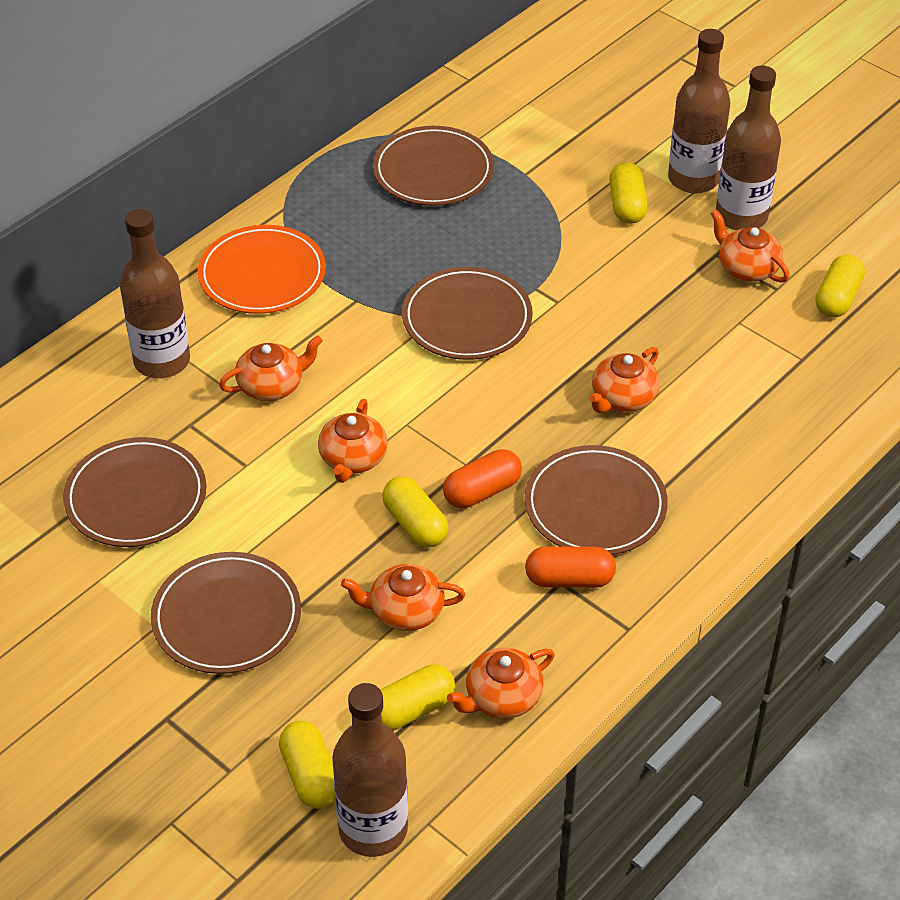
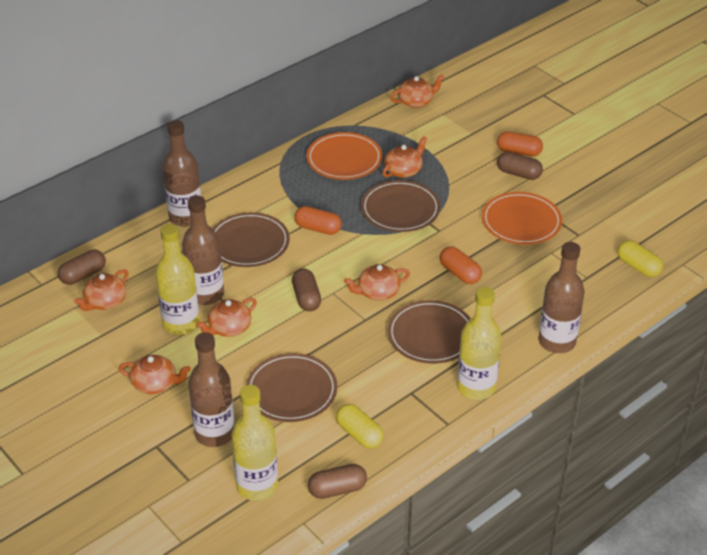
brown capsule: none = 0 -> [58,250,106,285] [292,269,321,311] [308,464,367,499] [497,152,543,180] = 4
brown plate: [63,437,206,547] [151,552,301,674] [373,126,494,206] [402,267,533,360] [525,445,668,555] = 5 -> [212,212,290,267] [246,353,337,422] [361,180,440,232] [387,300,471,364] = 4
orange capsule: [443,449,522,508] [525,546,616,588] = 2 -> [294,206,342,235] [440,246,482,284] [497,132,543,157] = 3
orange plate: [198,225,326,314] = 1 -> [306,132,382,180] [482,192,562,245] = 2
yellow bottle: none = 0 -> [155,224,200,335] [231,385,278,501] [457,287,502,400] = 3
yellow capsule: [279,721,335,809] [380,665,455,731] [382,476,448,547] [609,162,648,224] [816,254,865,318] = 5 -> [336,404,384,448] [617,240,663,277] = 2

